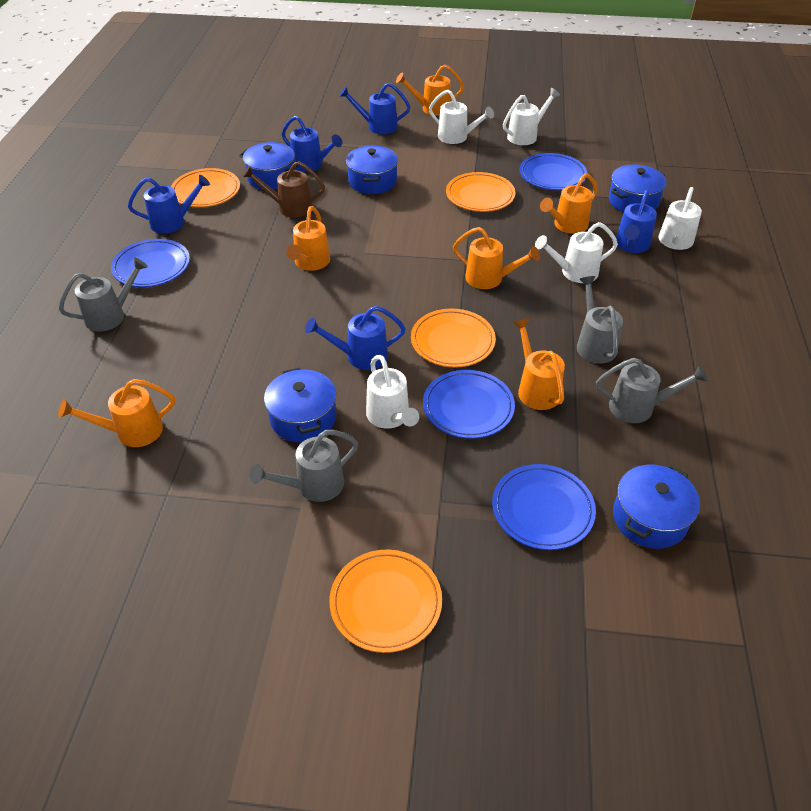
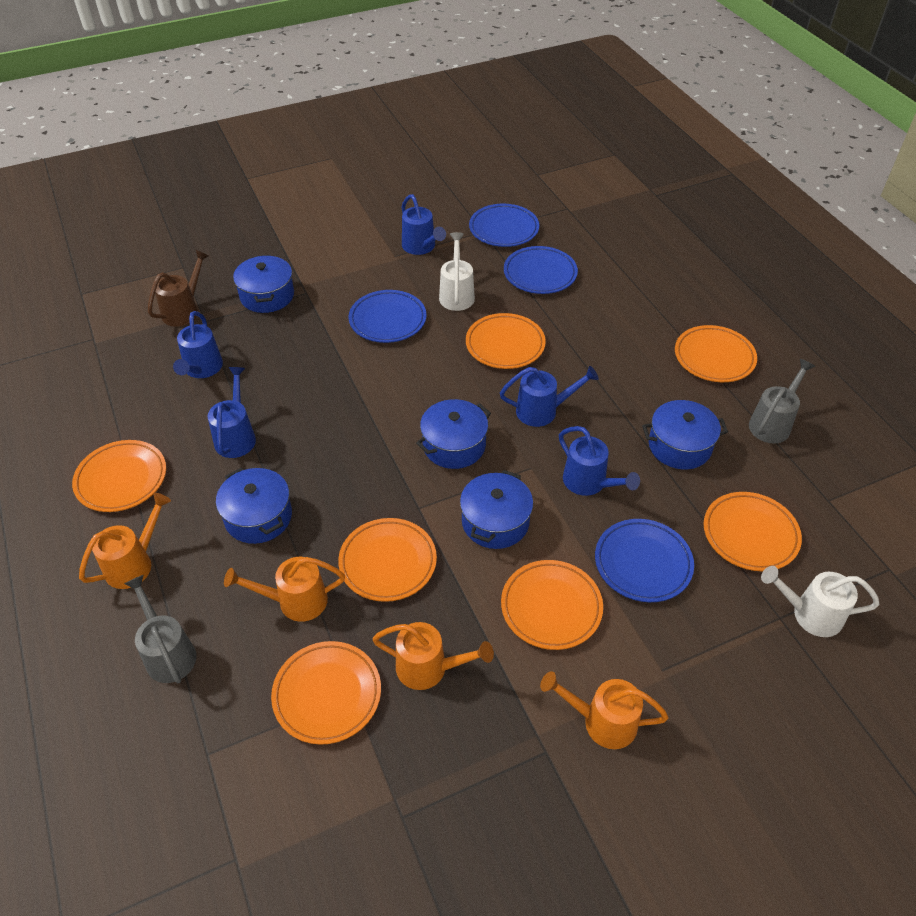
grey watering can: [59,257,148,332] [250,430,358,502] [577,276,623,364] [596,358,707,423] = 4 -> [124,575,196,683] [749,359,815,443] = 2
orange plate: [171,168,240,207] [329,550,442,653] [411,309,496,368] [446,172,515,212] = 4 -> [72,440,166,512] [271,641,381,745] [338,518,437,602] [466,313,546,369] [501,560,603,650] [675,325,757,382] [704,492,802,571] = 7
orange watering can: [58,379,175,447] [286,206,330,271] [396,65,464,116] [453,227,540,289] [513,318,565,410] [540,173,597,234] = 6 -> [79,493,171,589] [224,557,345,622] [373,622,494,690] [540,671,669,749] = 4
white watering can: [366,355,419,429] [429,90,494,144] [503,88,560,145] [535,222,618,283] [659,187,702,250] = 5 -> [439,232,475,311] [761,566,879,637] = 2

